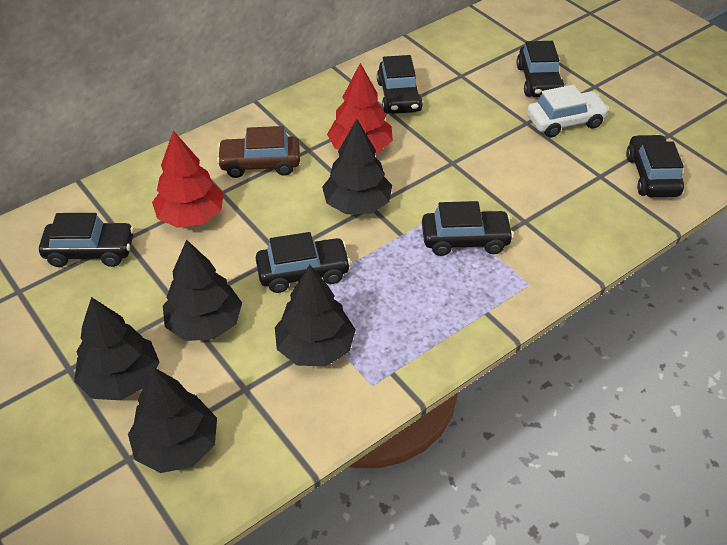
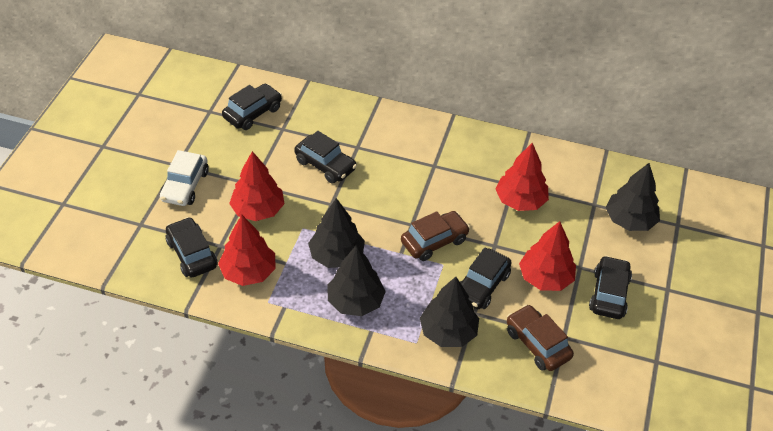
black car: [39,213,134,267] [256,232,351,293] [377,55,423,114] [422,201,514,256] [516,41,565,97] [626,134,684,197] = 6 -> [166,217,217,277] [222,84,282,130] [294,131,357,184] [460,247,512,309] [589,256,632,319] = 5
black tree: [74,297,159,400] [128,367,217,473] [163,240,242,341] [275,265,356,366] [322,119,392,214] = 5 -> [308,198,365,268] [328,245,386,316] [420,277,479,347] [606,163,660,231] = 4
brown car: [217,126,300,178] = 1 -> [401,211,470,261] [507,304,574,371] = 2
red tree: [152,130,224,228] [327,63,393,153] = 2 -> [218,215,276,286] [229,151,285,221] [495,143,549,211] [519,221,576,291] = 4

